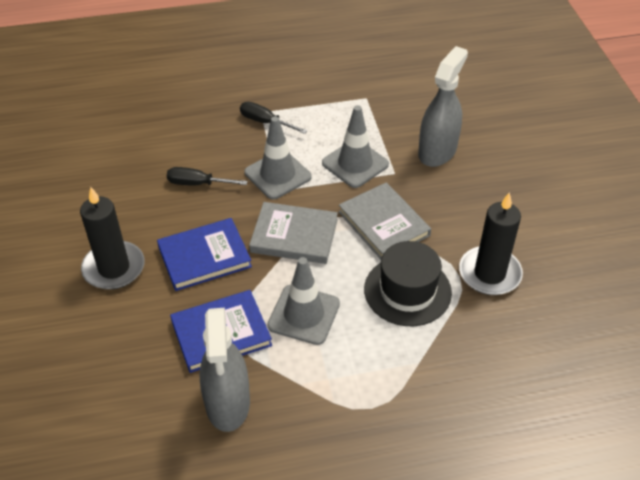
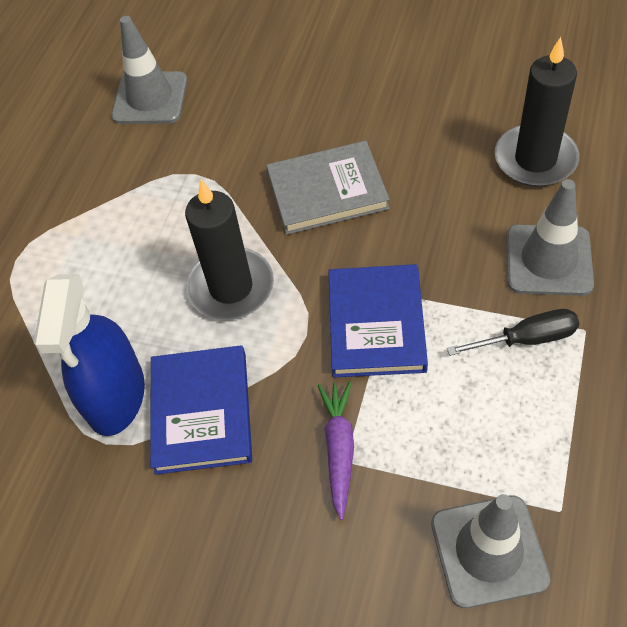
black hat: [364,241,452,326] = 1 -> none = 0
black screwdriver: [167,167,247,186] [240,102,307,134] = 2 -> [447,309,579,356] = 1
blue spray bottle: none = 0 -> [34,274,145,436] = 1
grey book: [249,202,338,264] [339,182,431,259] = 2 -> [266,141,390,235] = 1
grey spray bottle: [199,308,250,432] [418,46,468,167] = 2 -> none = 0
purple carrot: none = 0 -> [318,381,354,520] = 1

